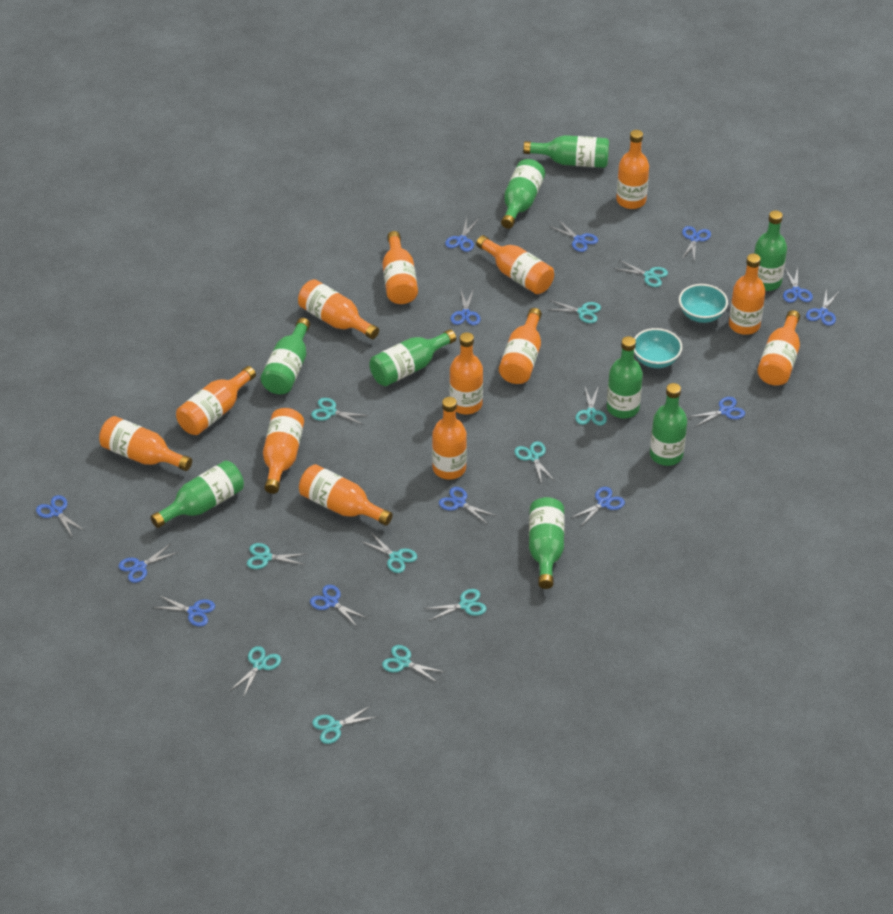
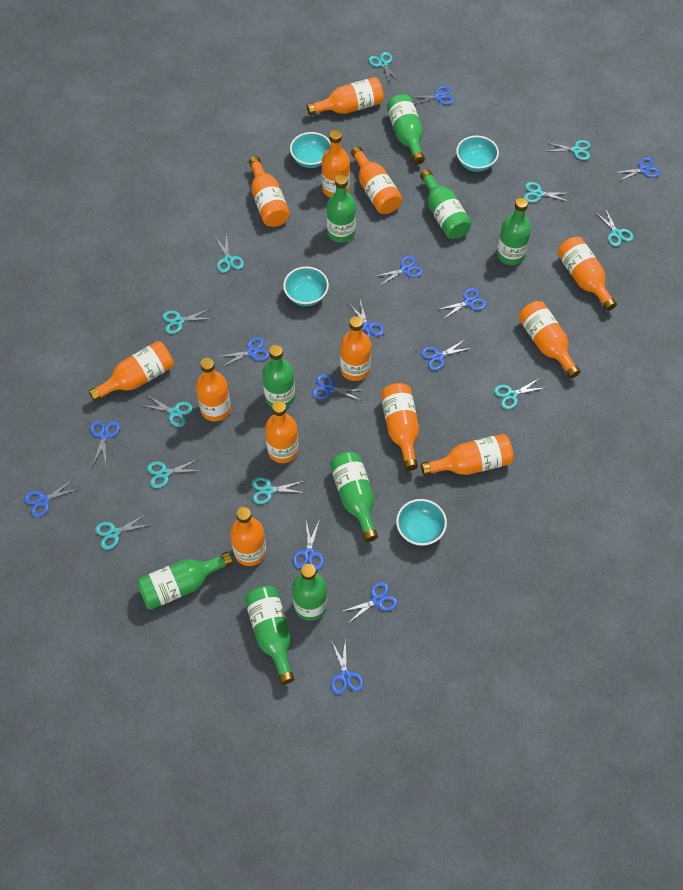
turquoise bowl: [634,328,682,368] [679,284,728,323] = 2 -> [283,267,329,306] [290,132,330,168] [396,499,447,546] [456,136,499,172] = 4

